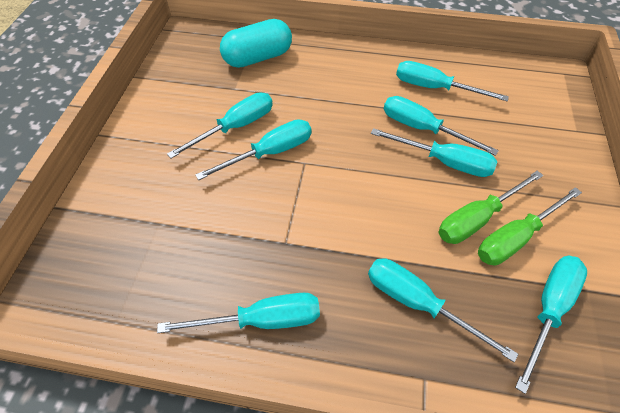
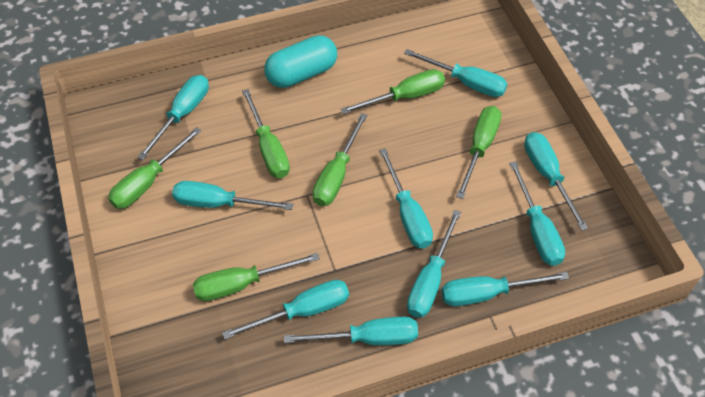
green screwdriver: [438,170,543,244] [478,187,582,265] = 2 -> [108,127,201,209] [193,253,320,301] [242,89,290,178] [313,113,367,206] [340,69,445,114] [456,106,501,199] = 6
turquoise screwdriver: [157,293,320,333] [167,92,273,158] [195,119,312,180] [368,258,518,362] [371,128,497,177] [384,96,499,156] [396,61,509,101] [515,256,587,394] = 8 -> [137,75,209,160] [172,181,293,210] [222,280,349,339] [284,317,418,345] [379,148,433,248] [404,49,507,97] [407,210,461,318] [442,272,569,306] [509,161,565,266] [524,132,588,231] = 10

